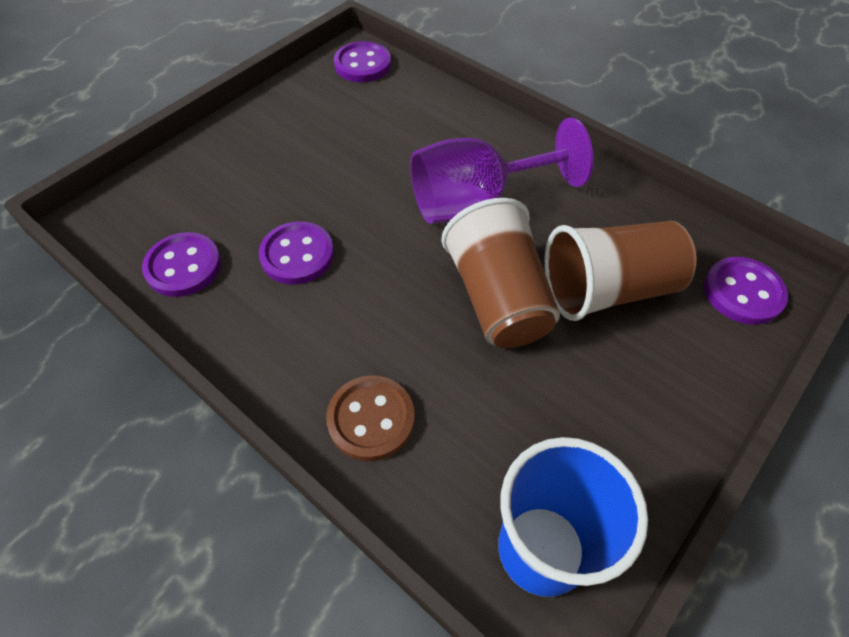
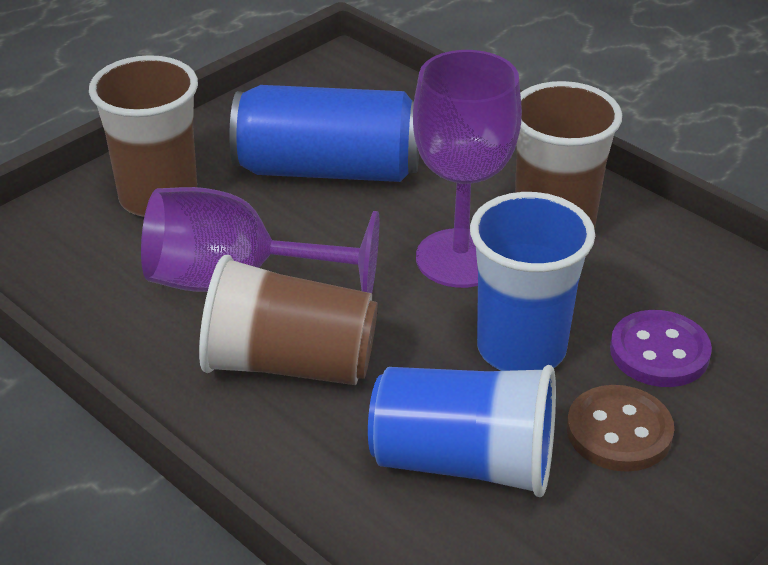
blue can: none = 0 -> [229,85,419,182] = 1
blue cup: [498,437,648,597] = 1 -> [368,365,556,497] [470,192,595,371] = 2
brown cup: [441,198,560,348] [544,221,697,321] = 2 -> [89,55,198,217] [199,255,378,385] [515,81,622,230] = 3
purple button: [142,232,221,297] [259,222,334,285] [334,41,391,82] [704,257,788,325] = 4 -> [610,310,712,387] = 1
purple goblet: [410,117,593,224] = 1 -> [141,187,379,293] [413,50,522,288] = 2

